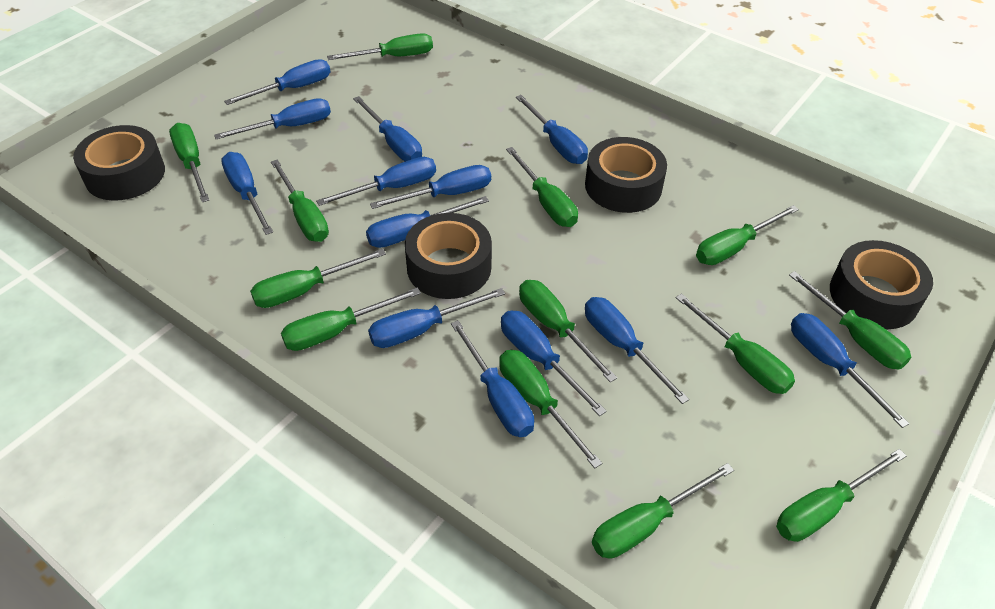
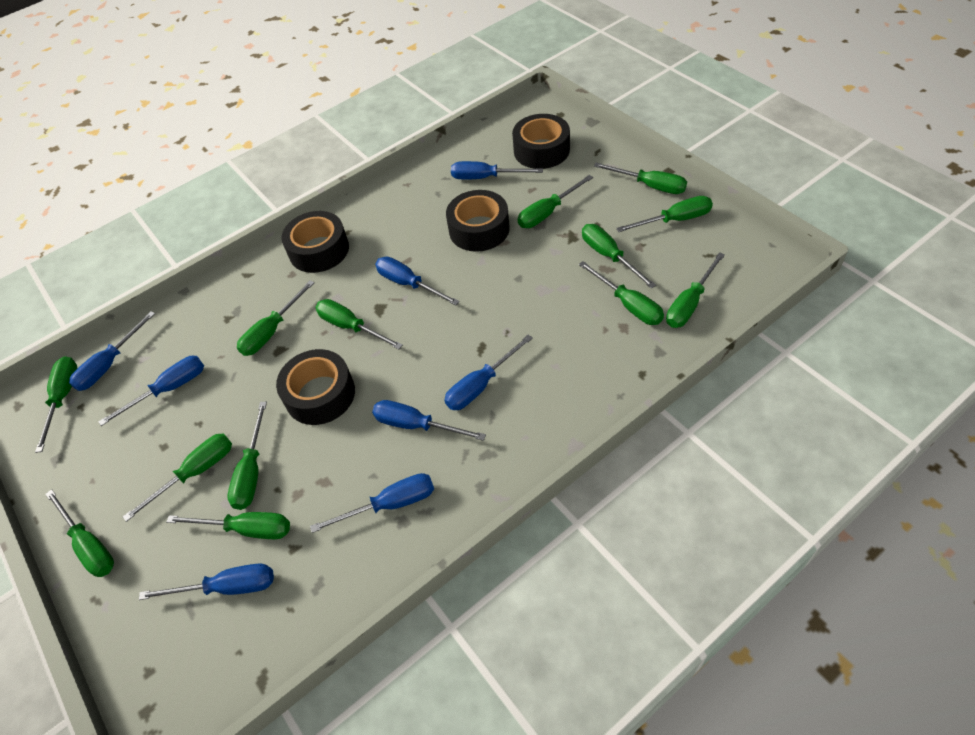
blue screwdriver: [214,98,331,139] [221,152,273,235] [224,59,330,105] [316,157,436,206] [353,96,422,161] [366,196,489,248] [368,288,505,348] [370,165,491,209] [451,320,534,437] [501,311,607,416] [516,95,588,164] [585,297,689,404] [791,313,909,428] = 13 -> [69,311,155,391] [98,356,204,426] [139,563,274,600] [310,473,434,533] [372,400,486,441] [375,256,460,306] [445,335,533,410] [451,161,543,179] = 8

